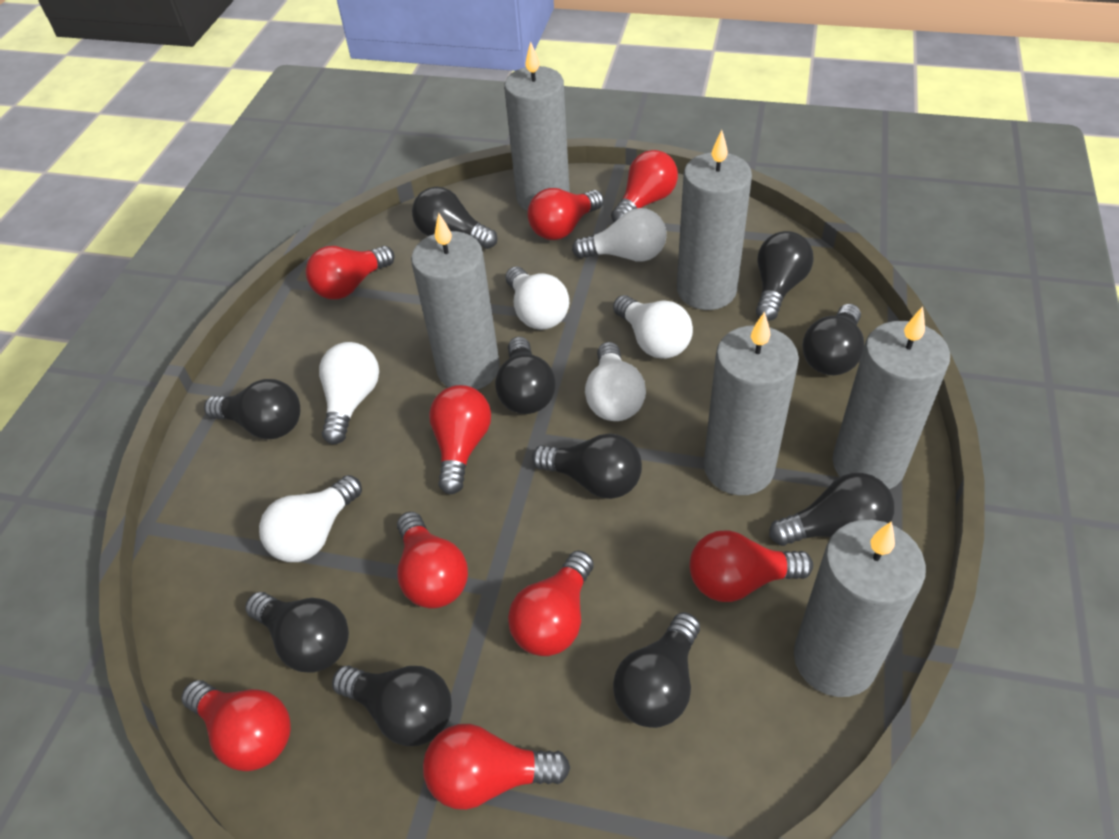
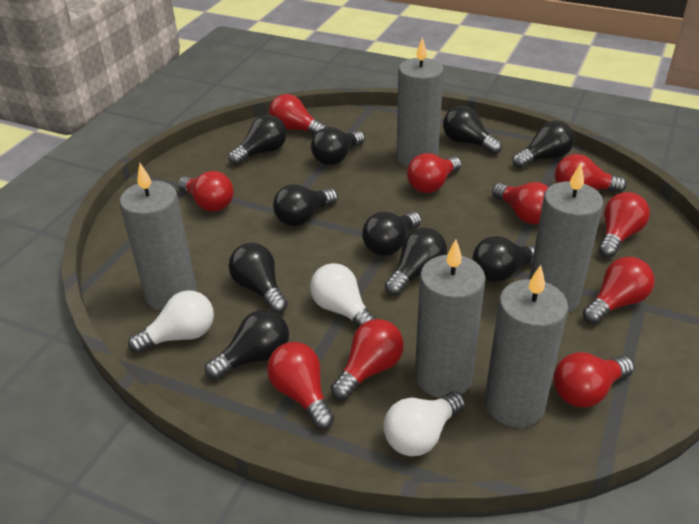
grey candle: [411,213,500,390] [504,41,570,211] [677,130,752,310] [704,311,799,495] [794,520,926,697] [833,307,950,489] = 6 -> [120,163,197,311] [397,37,444,167] [415,239,486,398] [485,265,568,427] [529,163,603,314] = 5
red light bulb: [181,680,291,771] [306,246,395,299] [397,512,468,608] [423,724,570,810] [429,385,491,494] [508,551,594,656] [528,188,604,240] [611,150,678,222] [689,530,813,602] = 9 -> [178,171,234,212] [267,342,334,430] [269,94,327,135] [331,319,404,400] [407,153,461,193] [492,182,548,224] [553,352,634,408] [555,154,627,193] [583,257,654,324] [599,192,650,258] = 10
white light bulb: [259,475,362,562] [319,342,379,444] [506,266,569,330] [572,208,667,262] [585,342,646,421] [613,295,693,359] = 6 -> [128,290,214,354] [310,263,375,327] [383,392,465,456] = 3

